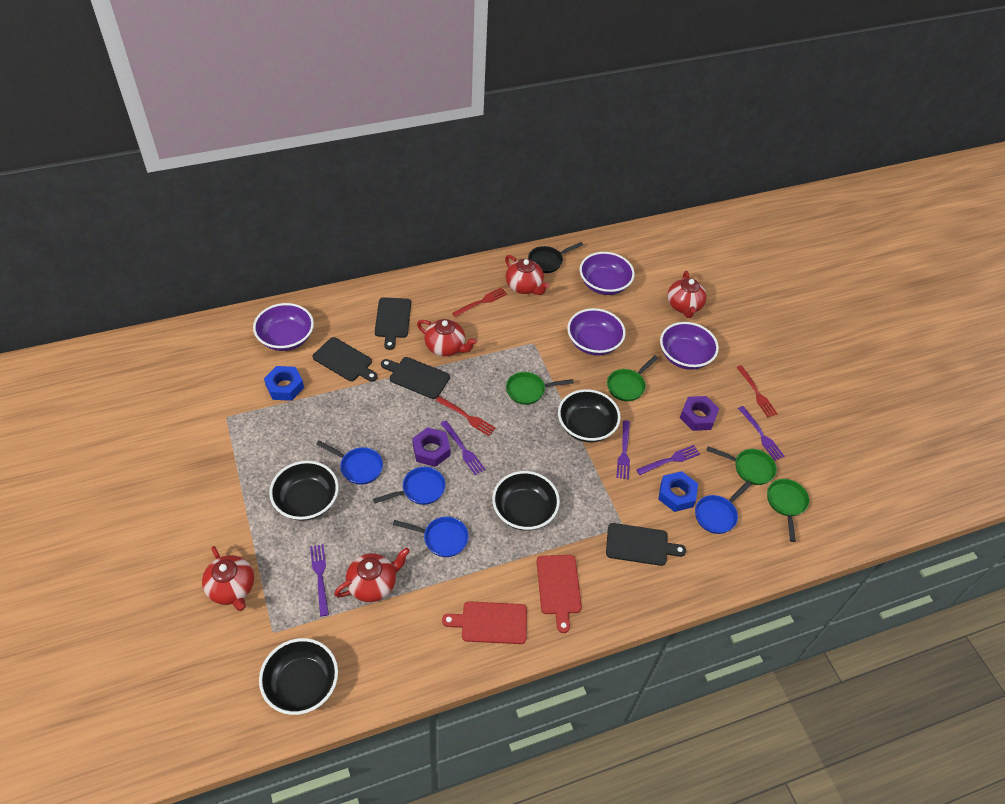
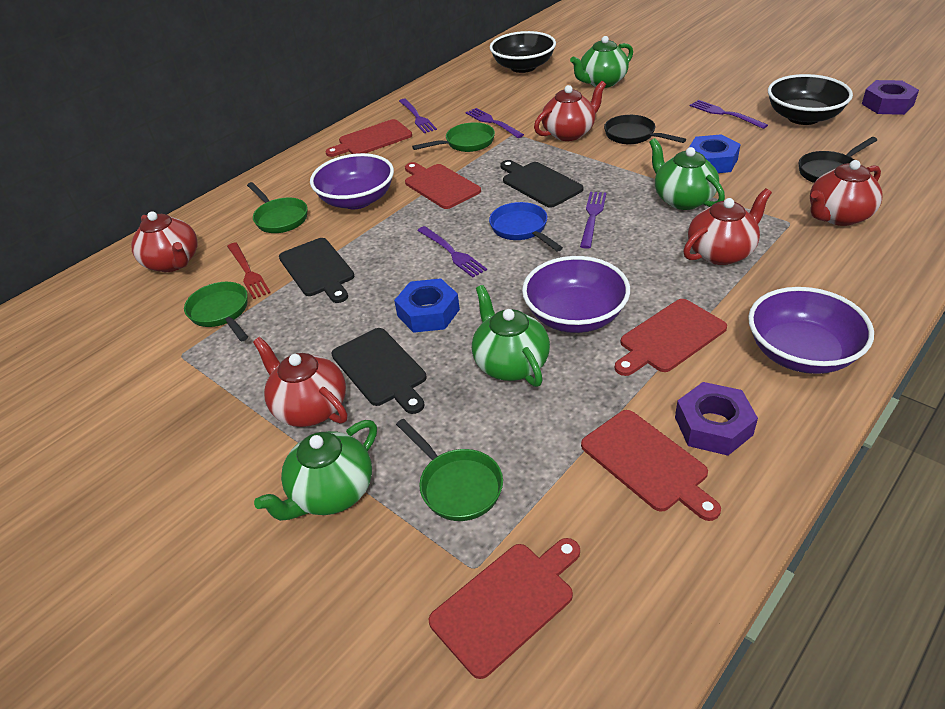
black bowl: [259,638,338,715] [269,461,339,521] [492,471,560,531] [558,389,621,442] = 4 -> [490,31,556,73] [768,74,853,125] = 2
black cutting board: [312,337,378,382] [375,297,411,350] [381,357,450,399] [606,523,686,566] = 4 -> [279,238,354,303] [331,328,426,414] [500,160,584,208] = 3
black pan: [528,242,583,273] = 1 -> [604,115,686,144] [799,137,877,183] = 2
blue pan: [316,441,383,485] [373,467,445,505] [393,517,469,557] [695,481,752,534] = 4 -> [489,202,563,251] = 1
green teapot: none = 0 -> [254,420,377,521] [472,285,550,387] [570,36,633,88] [649,138,725,210] = 4
purple bowl: [253,303,314,351] [567,308,626,356] [580,252,635,295] [660,322,719,370] = 4 -> [310,153,394,209] [522,256,630,333] [748,287,874,374] = 3
red cutting board: [442,601,527,644] [537,555,582,633] = 2 -> [325,119,412,157] [405,162,481,209] [429,538,580,679] [581,410,721,521] [615,299,727,376] = 5
red fork: [435,396,496,436] [452,288,507,317] [736,365,778,417] = 3 -> [227,242,271,299] = 1

